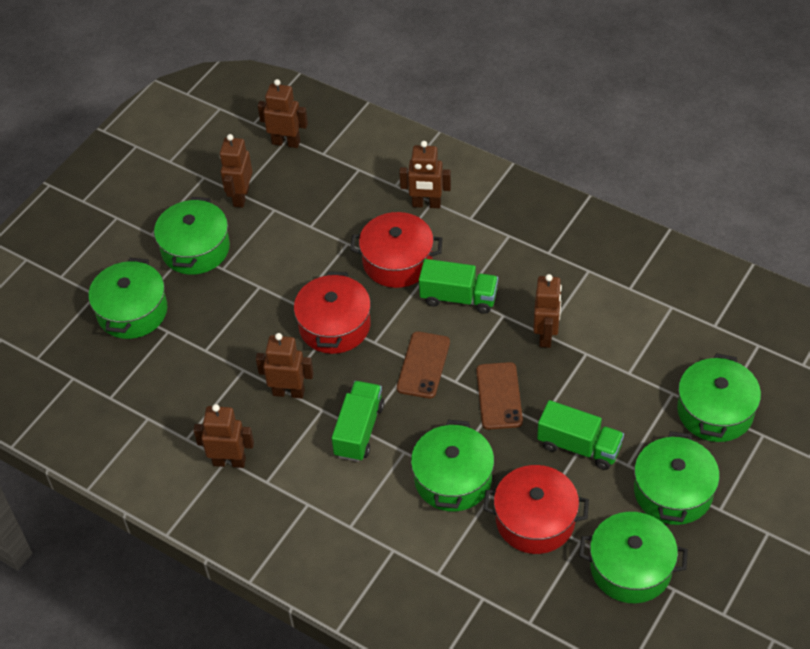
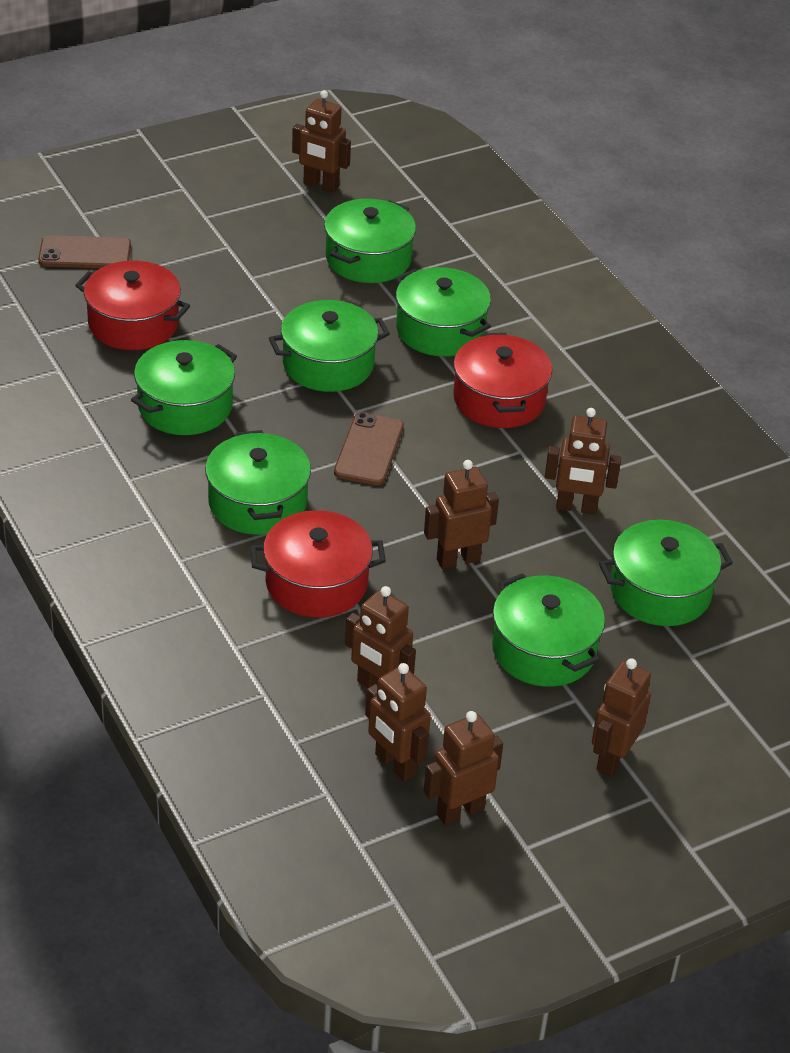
brown robot: [193,404,254,468] [220,134,252,208] [256,333,314,399] [258,79,308,148] [399,141,451,208] [533,274,562,348] = 6 -> [292,90,351,193] [345,586,416,688] [365,663,431,782] [424,460,499,569] [424,711,503,826] [545,408,621,515] [592,658,651,776] = 7
green pot: [89,258,167,339] [154,197,230,275] [411,420,494,511] [579,512,688,603] [634,431,720,525] [677,353,761,442] = 6 -> [131,340,237,435] [205,430,311,535] [269,300,390,392] [324,199,416,283] [396,267,491,356] [492,573,605,687] [599,520,733,626] = 7
green truck: [332,381,384,462] [419,259,498,314] [537,400,624,470] = 3 -> none = 0

